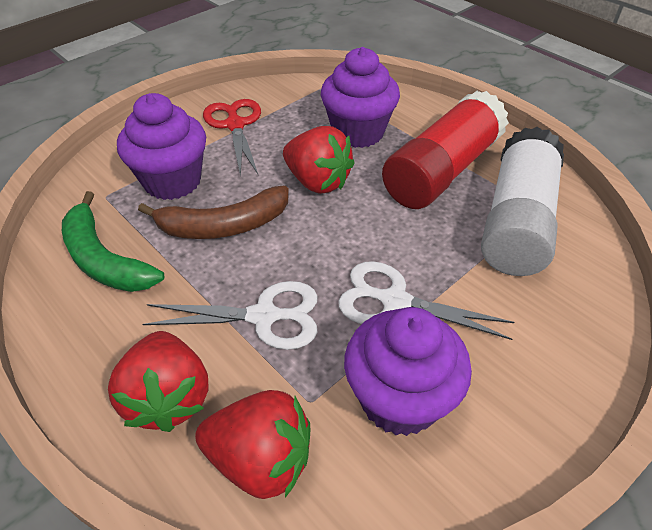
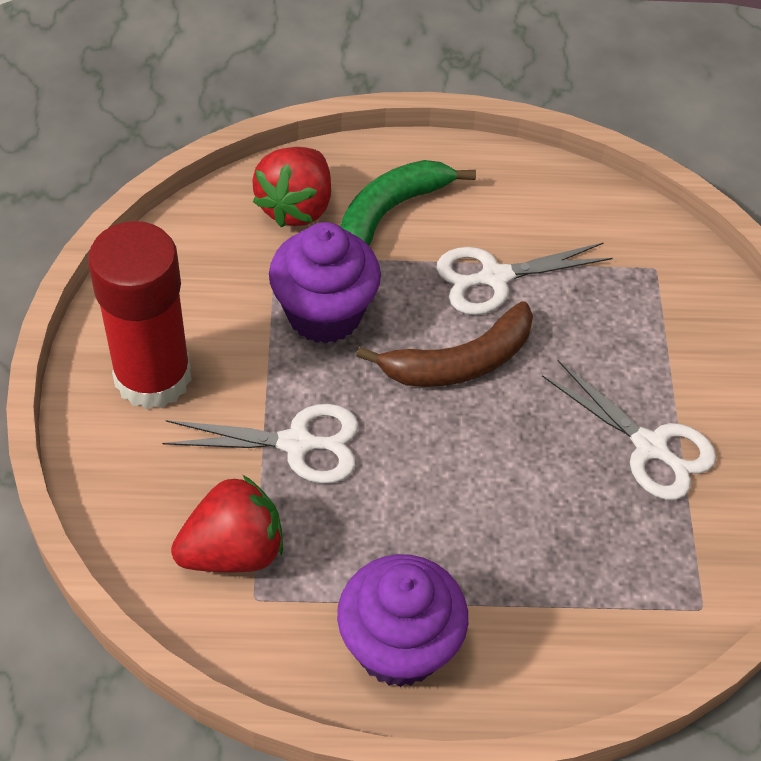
purple cupcake: [117,93,206,200] [321,47,400,148] [344,307,472,436] = 3 -> [269,222,381,344] [337,554,468,687] = 2
red scissors: [203,99,261,177] = 1 -> none = 0
red strawberry: [108,331,209,432] [195,390,310,499] [283,126,355,194] = 3 -> [171,475,283,573] [252,147,331,227] = 2
white glue stick: [481,127,564,276] = 1 -> none = 0
white scissors: [143,281,318,350] [338,261,515,340] = 2 -> [162,404,359,484] [436,242,613,315] [542,360,716,500] = 3

